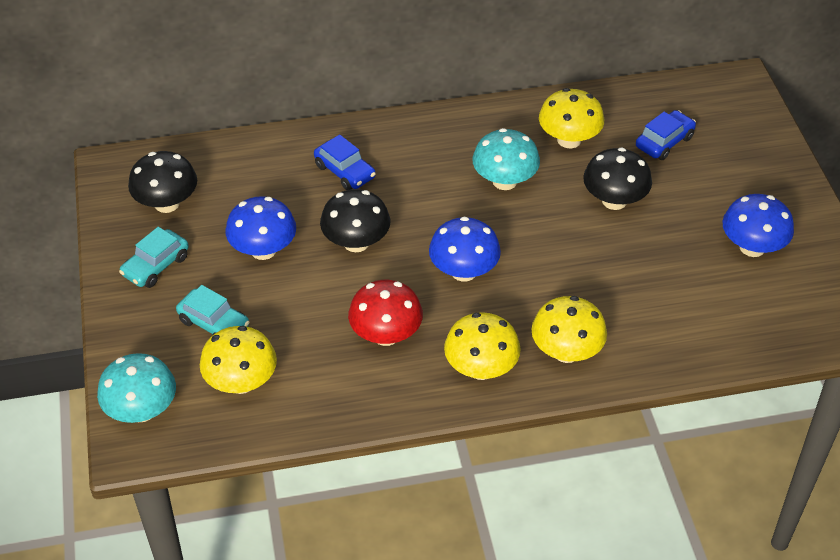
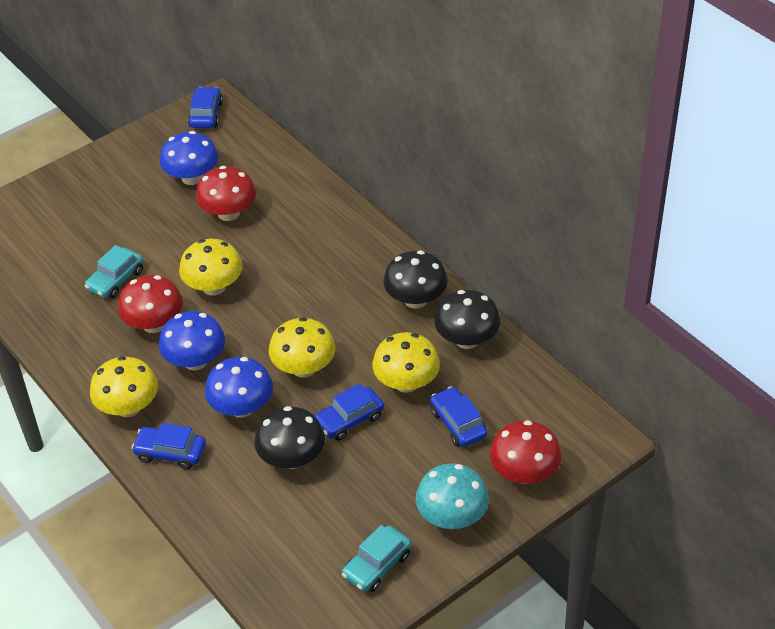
blue car: [314,135,376,190] [636,110,696,160] = 2 -> [131,423,206,470] [188,87,223,128] [315,383,384,441] [430,387,488,447] = 4
red mushroom: [348,280,423,346] = 1 -> [118,275,183,333] [196,166,256,221] [490,420,562,484] = 3
turquoise mushroom: [97,353,176,423] [473,128,540,190] = 2 -> [416,463,489,529] = 1

